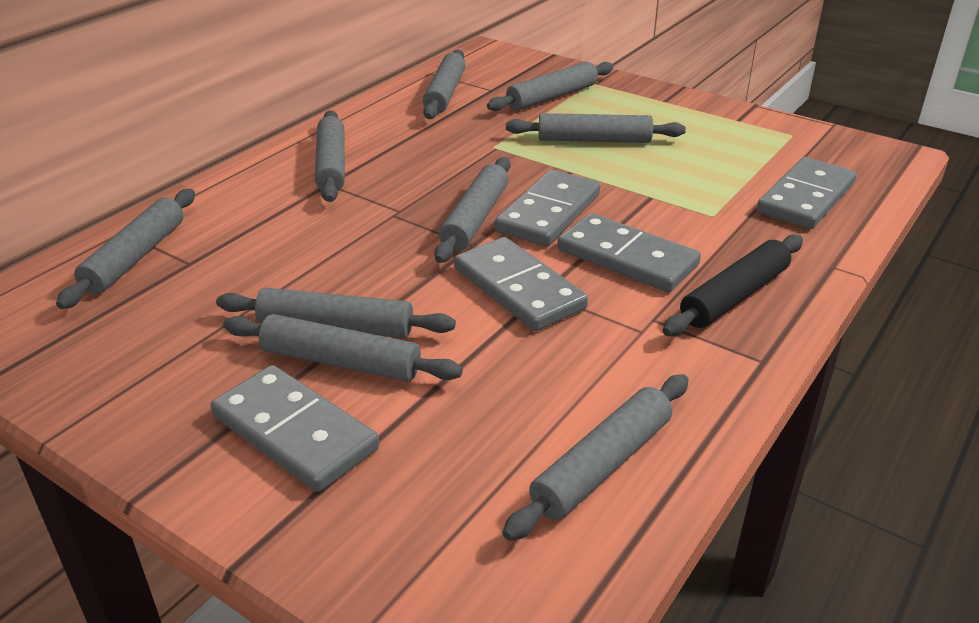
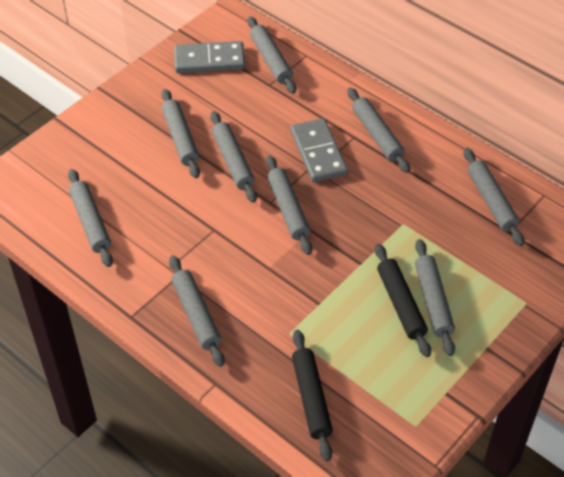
black rolling pin: [662,234,803,336] = 1 -> [292,330,333,461] [375,244,431,357] = 2
grey domino: [211,365,380,492] [454,237,588,331] [495,170,600,246] [557,213,701,292] [757,157,856,229] = 5 -> [174,41,245,73] [291,118,348,182] = 2

